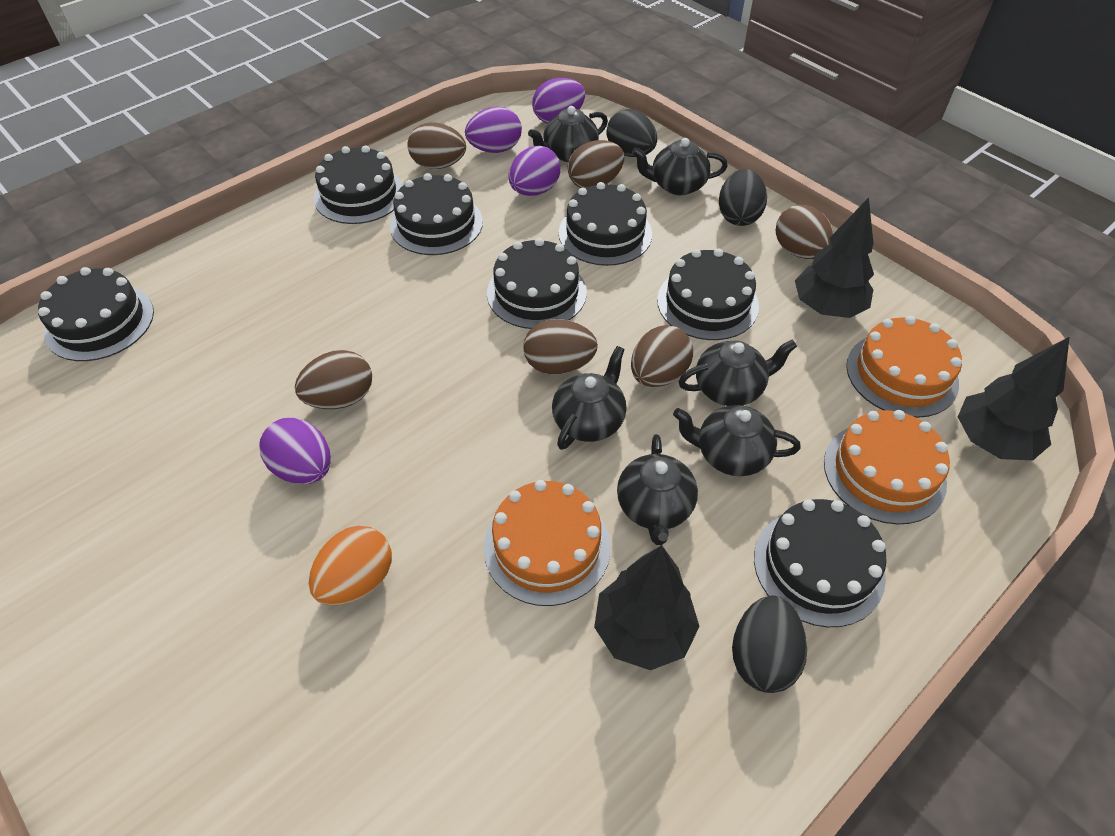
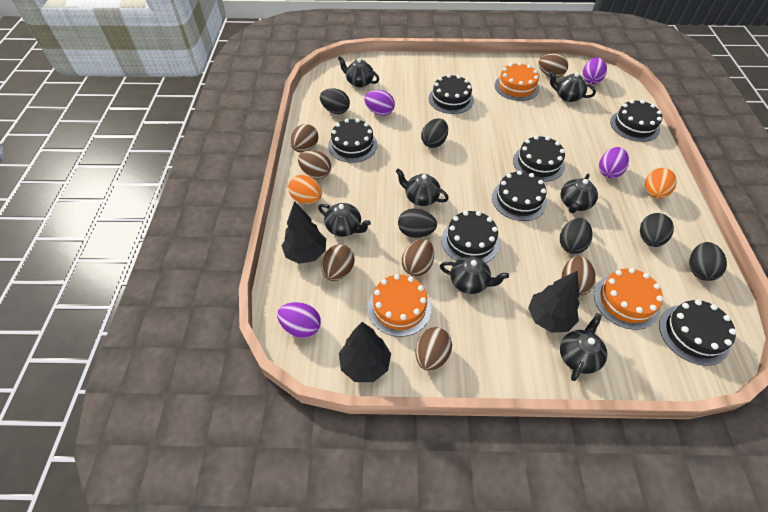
black egg: [607,109,657,157] [719,169,767,226] [732,596,807,693] = 3 -> [320,88,350,114] [398,208,437,238] [421,118,448,148] [560,218,593,254] [640,213,674,247] [689,242,727,281] = 6
black teapot: [528,106,608,162] [552,346,626,450] [617,434,698,545] [632,138,728,195] [673,405,801,476] [678,339,797,406] = 6 -> [318,203,371,237] [338,56,379,87] [396,168,449,206] [440,256,509,294] [549,71,596,102] [560,313,607,381] [561,174,598,213] = 7
brown egg: [295,350,372,409] [408,123,466,169] [523,319,598,375] [568,140,624,188] [631,325,693,387] [776,205,834,259] = 6 -> [290,124,318,152] [298,150,331,179] [321,244,355,281] [402,239,434,276] [416,327,452,371] [538,53,568,78] [562,256,596,296] = 7
orange egg: [308,526,392,605] = 1 -> [288,175,322,204] [645,168,677,199] = 2

